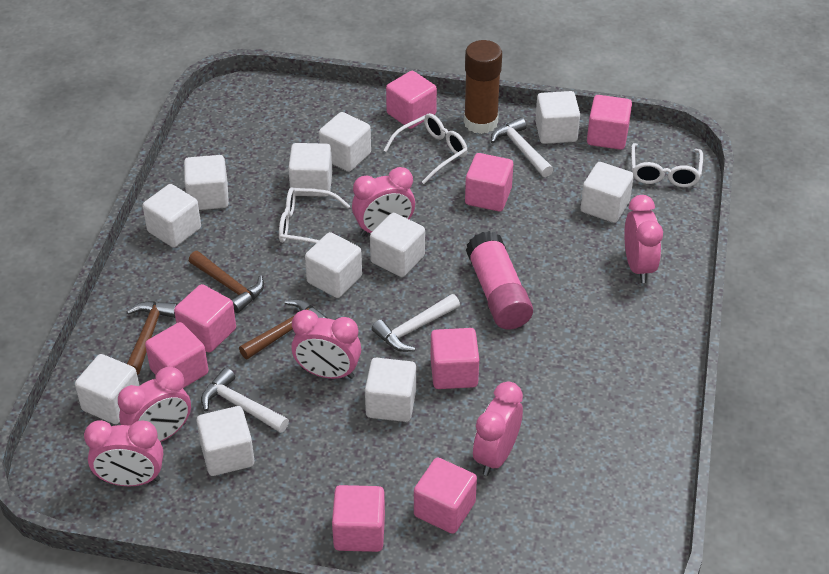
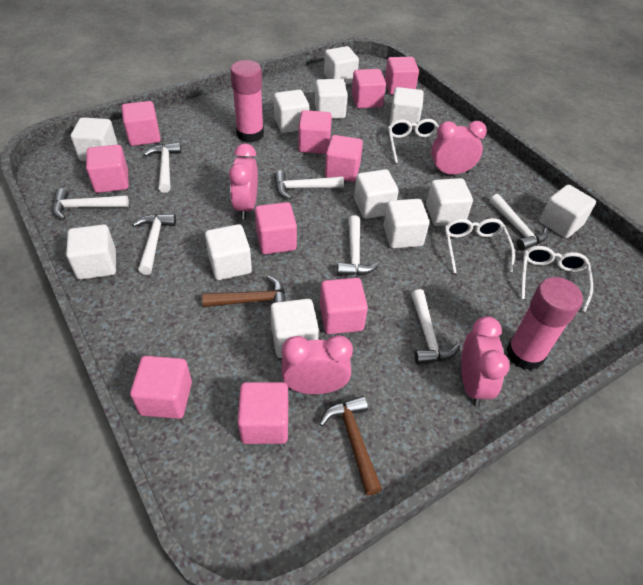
brown glue stick: [464,40,502,134] = 1 -> none = 0
brown hammer: [127,301,178,375] [189,251,264,313] [239,299,327,360] = 3 -> [202,275,286,307] [319,396,382,495] = 2
pink clock: [84,420,163,486] [118,367,191,442] [291,310,361,379] [352,167,415,237] [473,382,523,476] [624,195,663,283] = 6 -> [229,143,258,219] [282,335,353,394] [431,121,487,175] [461,316,510,406] = 4
pink cube: [145,322,208,388] [174,284,236,353] [332,485,385,552] [386,71,437,129] [414,458,477,534] [431,328,479,389] [465,153,513,212] [587,95,632,150] = 8 -> [86,145,129,193] [122,101,161,146] [130,356,192,419] [238,382,288,444] [255,202,297,254] [298,110,332,154] [320,278,368,334] [325,135,363,182] [352,69,386,109] [385,57,419,95] = 10
pink glue stick: [466,231,533,329] = 1 -> [230,60,264,142] [506,277,583,370] = 2
white cube: [75,354,139,424] [143,184,201,248] [184,155,229,210] [196,406,254,476] [288,143,332,197] [305,232,362,298] [319,112,371,172] [365,358,416,422] [370,213,425,277] [535,91,580,144] [580,162,634,223] = 11 -> [66,224,116,280] [71,117,117,161] [205,224,252,280] [271,299,319,358] [274,90,309,133] [315,79,348,119] [324,46,359,85] [354,169,399,219] [383,199,429,248] [389,87,424,129] [426,178,473,226] [540,185,596,238] = 12
white hammer: [201,368,289,433] [372,294,460,352] [491,117,553,177] = 3 -> [53,188,129,220] [133,214,176,275] [144,142,181,193] [274,170,344,199] [337,215,380,275] [411,289,460,365] [490,194,548,251] = 7

